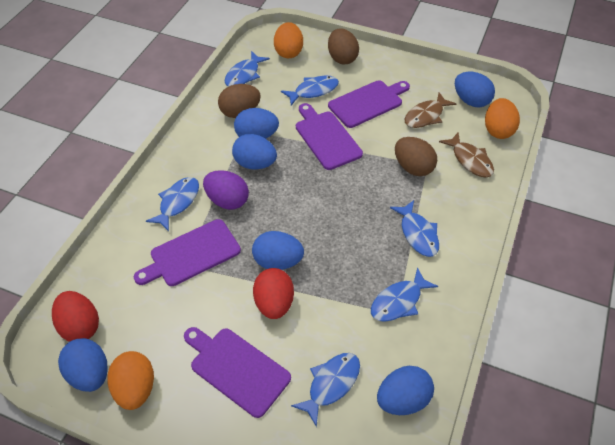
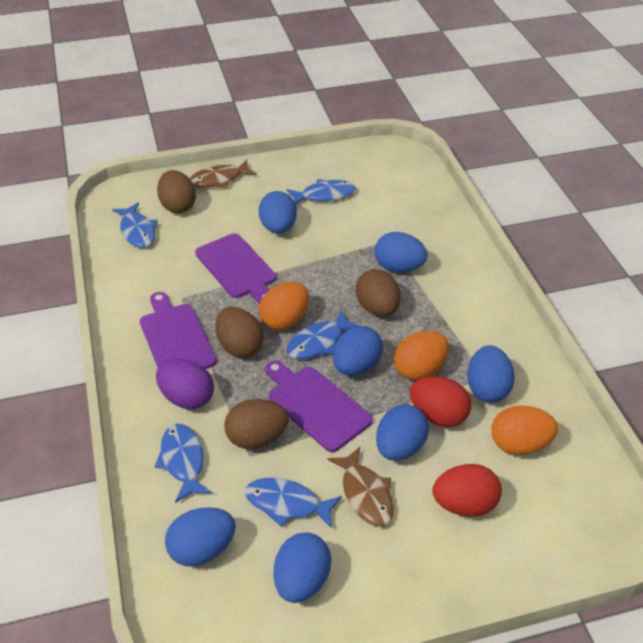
blue egg: [58,338,108,392] [232,134,277,170] [234,108,279,139] [252,231,304,270] [377,366,434,415] [455,72,495,108] = 6 -> [165,507,236,567] [259,191,297,234] [274,533,331,603] [333,326,383,376] [374,232,428,272] [376,404,429,461] [467,345,515,403] = 7
blue fish: [146,177,199,231] [225,51,270,87] [281,76,339,105] [291,353,360,427] [371,267,438,322] [390,200,439,257] = 6 -> [112,202,158,248] [155,424,212,503] [245,478,342,529] [286,179,356,205] [287,310,360,359] = 5
brown egg: [218,84,261,118] [328,28,359,65] [395,137,437,176] = 3 -> [157,170,196,213] [215,307,264,358] [224,399,289,449] [356,269,401,316] = 4
purple cutting board: [134,219,241,286] [184,327,291,418] [296,103,363,170] [328,80,410,128] = 4 -> [140,292,217,369] [195,233,276,304] [265,361,373,452] = 3

